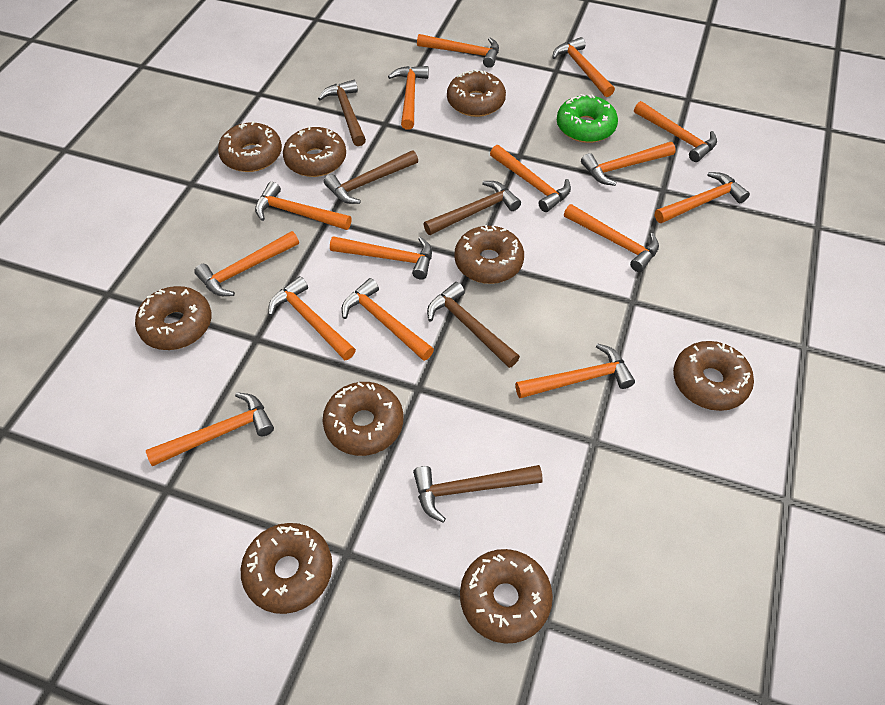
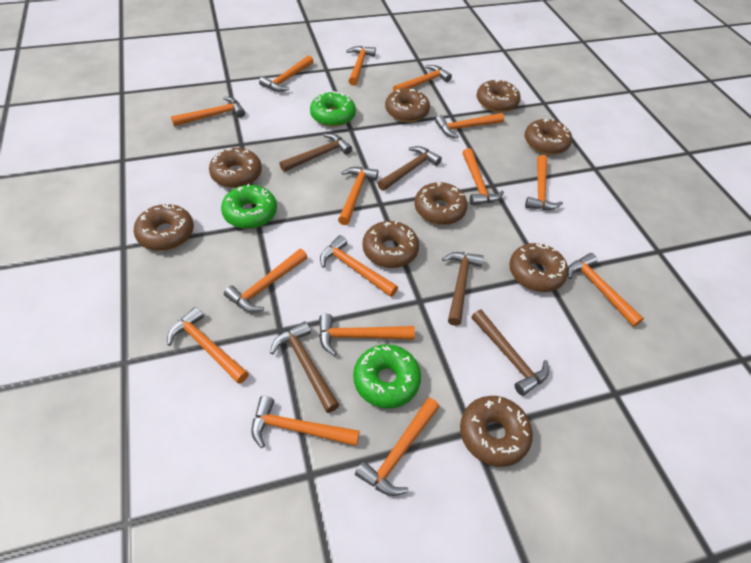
green donut: [557,94,618,143] = 1 -> [221,184,277,229] [310,91,356,127] [353,344,421,408] = 3

